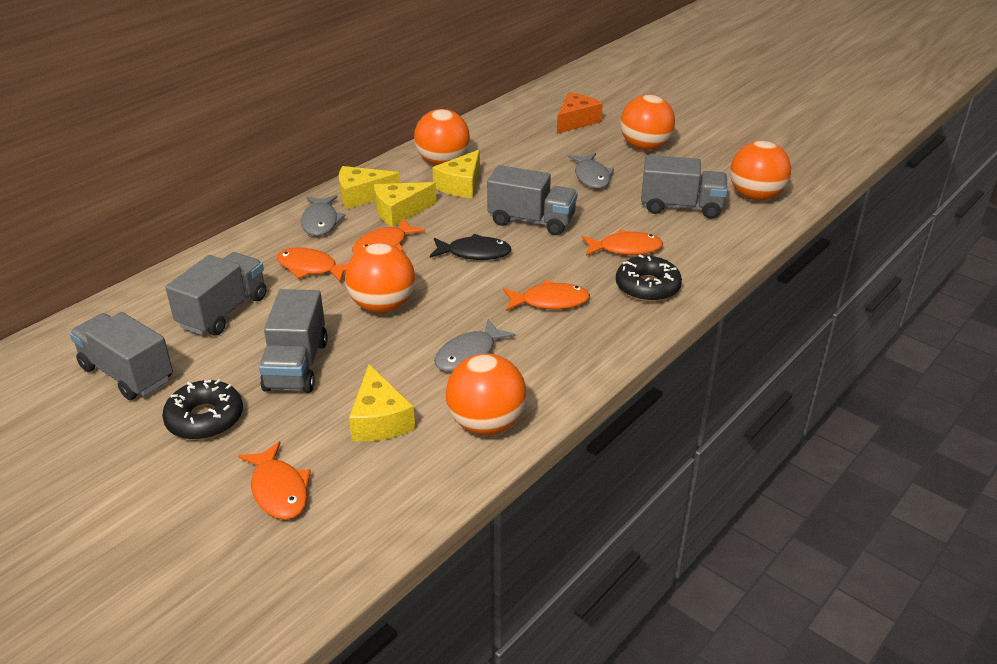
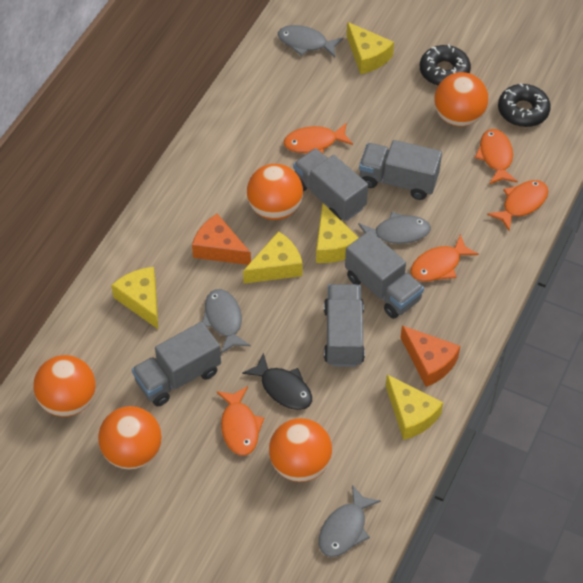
grey fish: [301,195,346,236] [434,319,516,372] [568,153,614,189] = 3 -> [202,289,251,354] [278,25,343,58] [319,485,381,557] [358,212,431,244] = 4
orange cheese: [557,92,603,134] = 1 -> [192,214,251,265] [400,326,460,387] = 2
yellow cheese: [339,166,400,209] [349,364,415,442] [374,182,437,227] [432,150,480,198] = 4 -> [111,267,158,329] [243,231,303,284] [316,203,358,263] [347,22,394,74] [386,374,443,440] = 5

